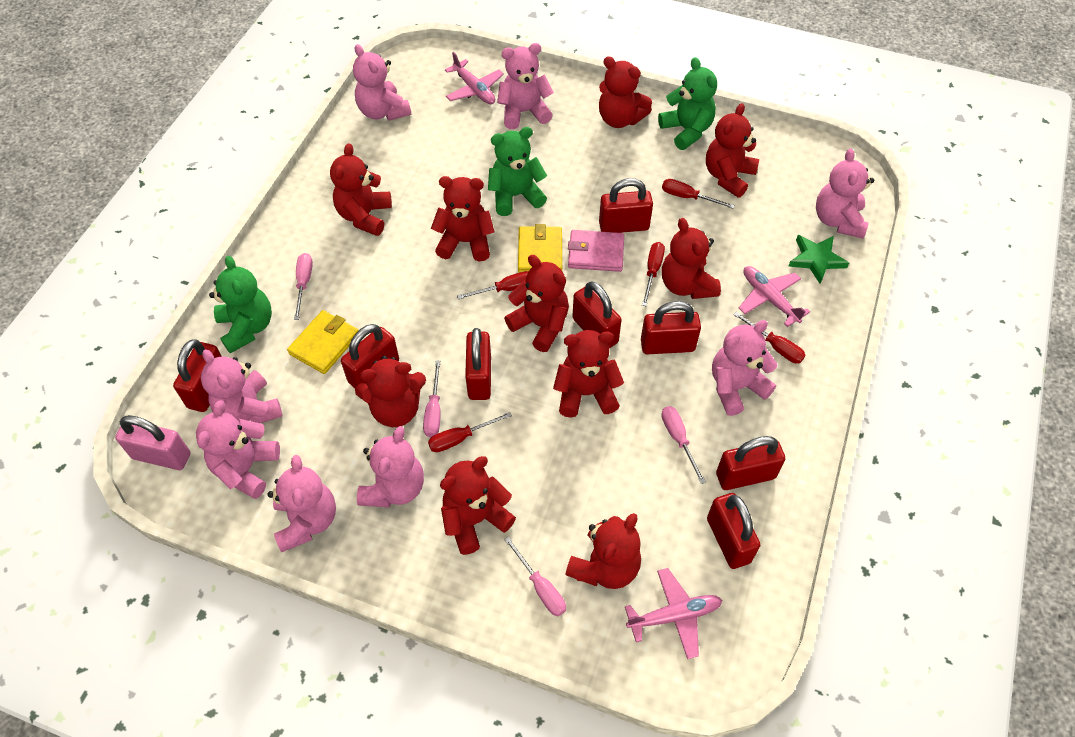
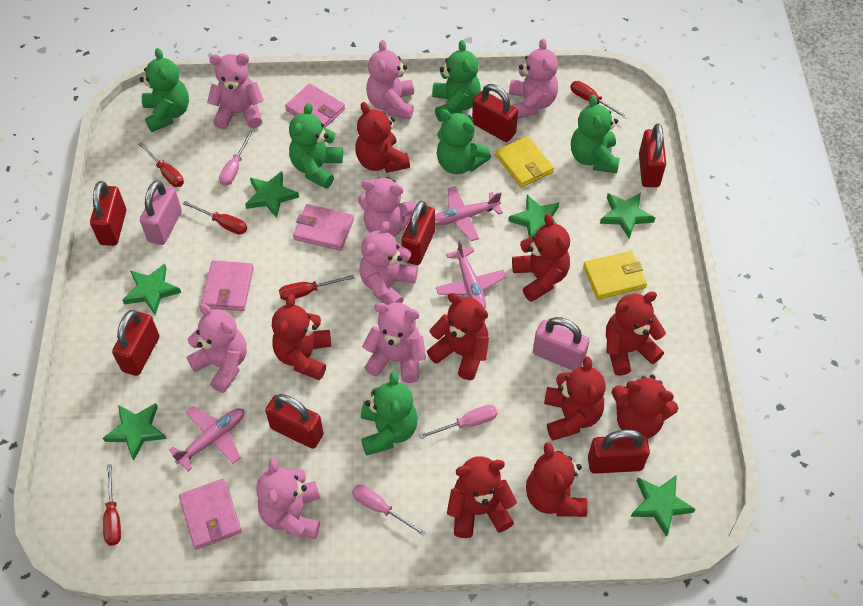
green star: [788,235,849,284] = 1 -> [103,403,167,461] [122,264,181,315] [245,171,299,218] [508,195,559,237] [600,193,655,239] [631,475,696,537] = 6
green teddy bear: [209,256,272,353] [488,127,547,216] [658,57,717,150] = 3 -> [140,48,189,132] [289,103,343,189] [361,371,418,456] [432,40,481,122] [437,109,491,174] [571,94,620,173] = 6
pink padlock: [115,415,190,470] = 1 -> [140,180,182,245] [533,317,590,370] = 2
pink screwdriver: [294,253,313,320] [423,361,441,437] [504,536,566,616] [661,406,706,484] = 4 -> [219,131,253,186] [352,485,426,536] [419,405,497,439] = 3
pink wallet: [568,230,624,272] = 1 -> [179,479,242,550] [201,260,254,311] [285,83,345,128] [293,204,354,251] = 4
red padlock: [173,339,222,412] [341,324,399,388] [465,328,491,400] [572,281,622,348] [599,178,653,233] [641,301,701,354] [707,493,761,569] [716,436,785,490] = 8 -> [90,181,126,246] [112,310,159,376] [265,394,324,449] [401,200,435,265] [472,84,518,142] [588,430,650,474] [639,123,666,187] = 7
red teddy bear: [330,143,392,236] [355,356,426,427] [431,176,494,262] [440,456,516,555] [504,255,569,352] [553,330,624,418] [565,513,641,589] [599,56,652,128] [662,218,721,299] [706,103,759,198] = 10 -> [272,294,331,380] [355,102,410,173] [427,293,489,380] [447,456,517,538] [512,214,570,302] [526,442,588,517] [544,356,605,441] [606,291,666,376] [611,374,678,439] = 9

